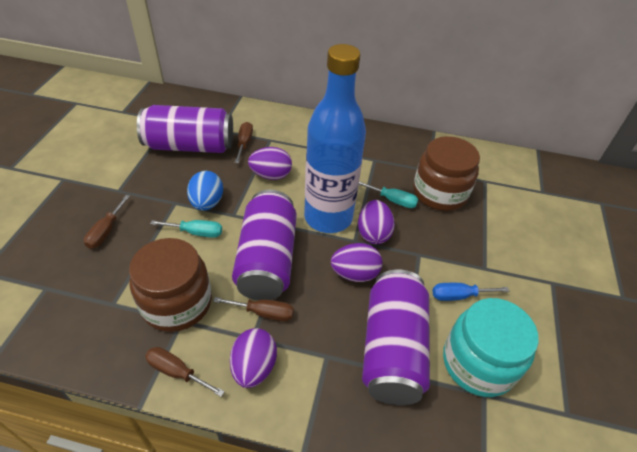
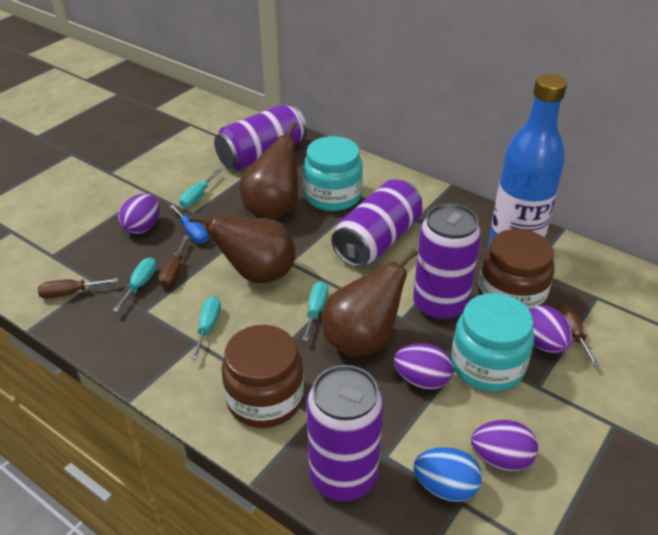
brown pear: none = 0 -> [189,215,296,283] [239,122,298,219] [322,249,418,357] = 3
brown screwdriver: [84,195,130,249] [145,347,225,397] [213,297,294,321] [235,122,253,163] = 4 -> [38,278,118,299] [158,236,189,288] [556,303,600,367] = 3
purple can: [137,105,233,153] [232,189,297,300] [362,270,430,405] = 3 -> [214,105,307,170] [306,365,384,501] [332,179,422,267] [413,204,481,321] = 4
turquoise jar: [443,298,539,397] = 1 -> [303,136,363,211] [451,293,534,391] = 2
turquoise screwdriver: [150,220,222,238] [359,181,418,208] = 2 -> [112,257,157,312] [179,169,221,208] [191,296,221,360] [302,281,328,341] = 4

